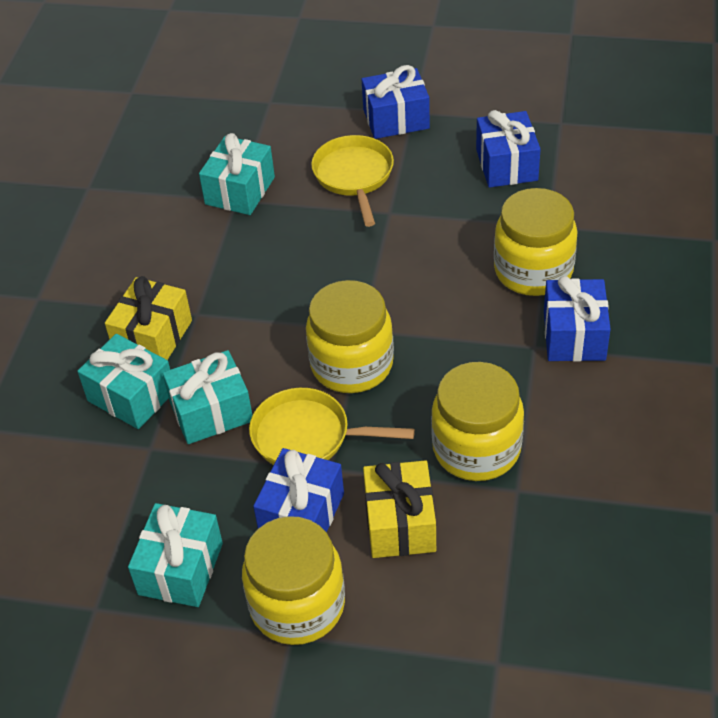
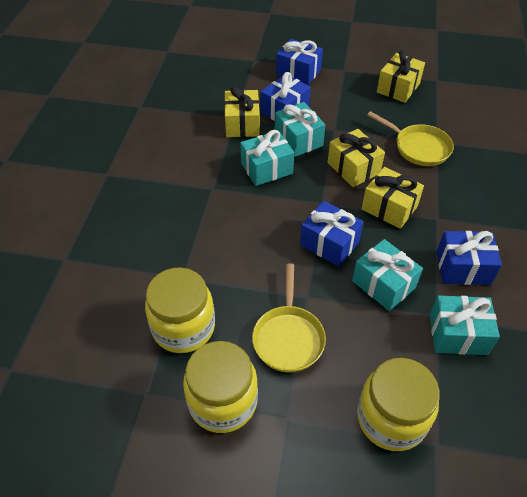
yellow gift: [105,276,192,360] [363,460,436,558] = 2 -> [224,86,260,137] [328,129,385,187] [362,167,424,229] [377,50,425,103] = 4
yellow jar: [242,516,345,645] [306,280,394,393] [431,362,524,481] [494,188,578,296] = 4 -> [145,268,215,353] [183,341,258,433] [357,358,440,451] = 3

